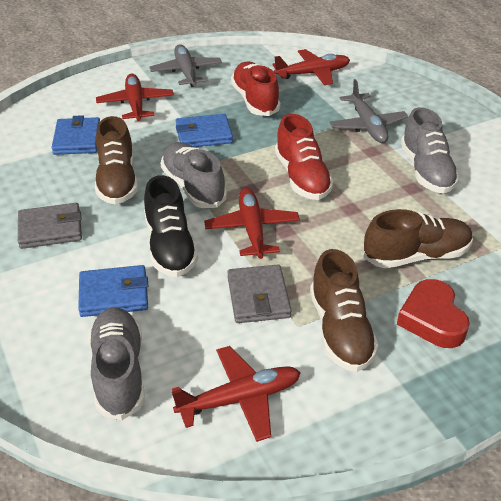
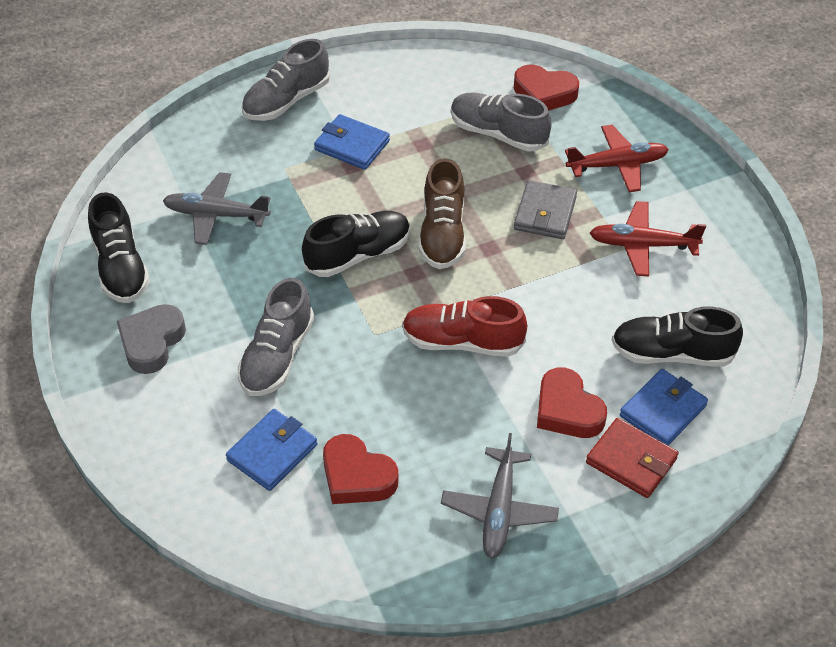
black shoe: [144,175,198,277] = 1 -> [88,192,150,303] [302,211,410,277] [612,306,743,367] = 3
brown shoe: [95,116,138,205] [310,249,378,372] [363,209,473,268] = 3 -> [419,158,466,269] = 1
grey heart: none = 0 -> [117,304,186,374] = 1
grey wallet: [18,203,82,249] [227,265,291,323] = 2 -> [514,180,577,239] = 1
red heart: [397,279,470,348] = 1 -> [323,434,398,504] [514,64,579,111] [537,367,607,438] = 3
red plane: [96,73,174,121] [172,346,301,442] [204,188,300,259] [272,49,350,85] = 4 -> [565,125,669,192] [590,201,706,277] = 2
red shoe: [231,62,281,116] [275,114,334,200] = 2 -> [402,296,527,357] = 1
red wallet: none = 0 -> [586,418,678,498] = 1

